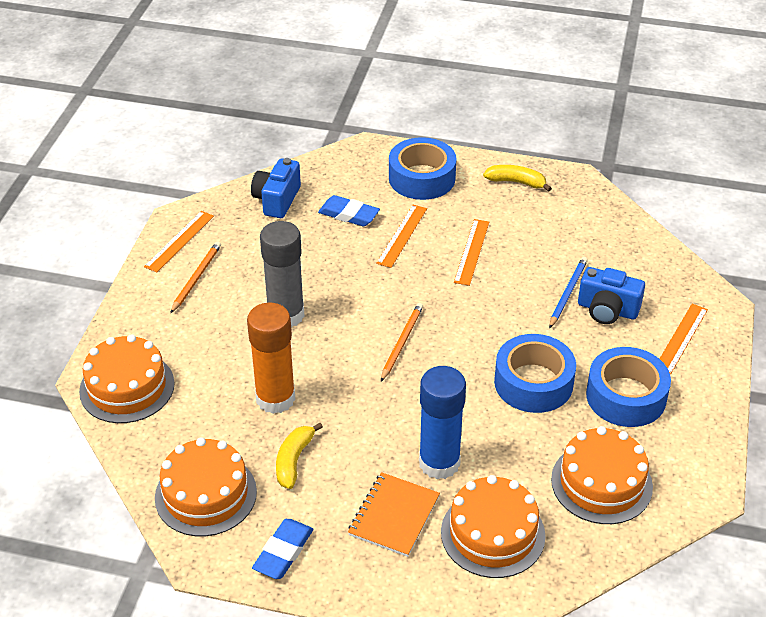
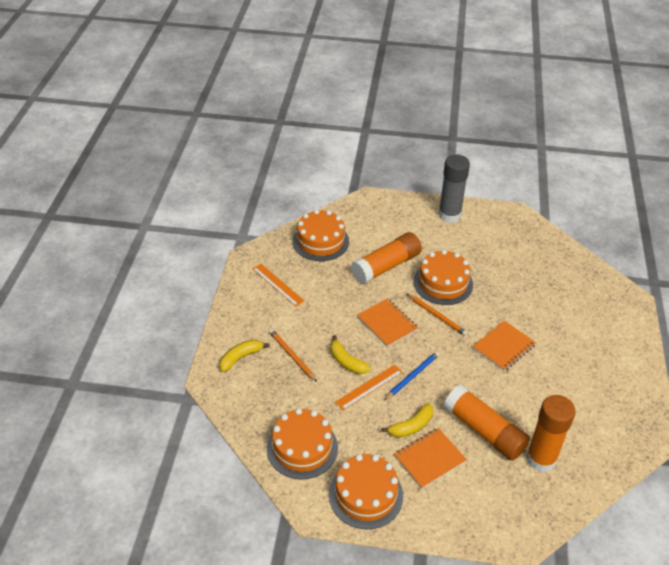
blue camera: [251,158,301,218] [578,267,645,324] = 2 -> none = 0
blue eraser: [252,519,314,579] [318,195,380,227] = 2 -> none = 0
blue glue stick: [419,366,466,479] = 1 -> none = 0
blue tape: [389,137,456,200] [494,334,576,413] [586,347,671,427] = 3 -> none = 0
orange glue stick: [247,303,295,414] = 1 -> [351,232,422,284] [444,385,530,461] [526,395,576,472] = 3
orange notebook: [348,472,440,557] = 1 -> [357,298,418,347] [394,428,467,489] [473,321,536,371] = 3
orange ruler: [144,211,214,272] [376,205,427,268] [454,219,489,286] [659,304,708,375] = 4 -> [252,264,305,306] [335,364,403,410] = 2
yellow banana: [276,423,323,489] [483,165,552,192] = 2 -> [219,339,269,372] [330,335,371,374] [382,403,433,438] = 3

